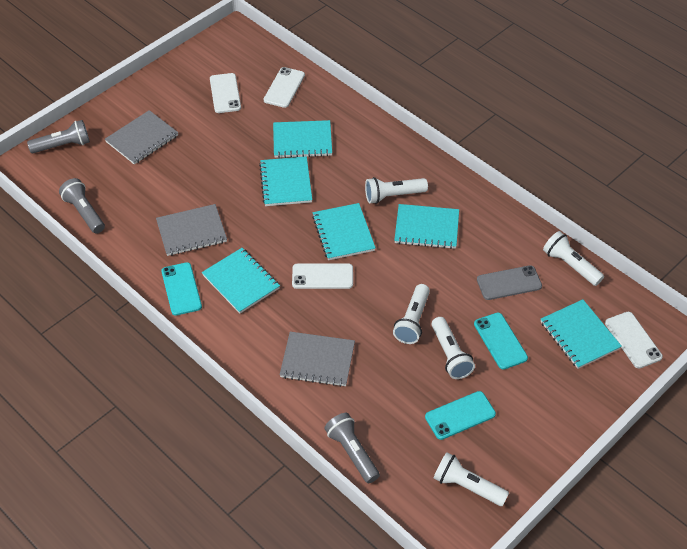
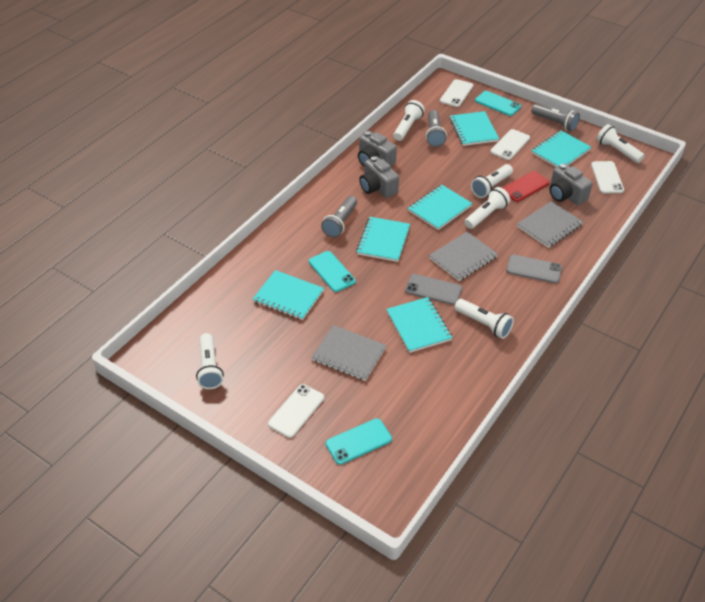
grey camera: none = 0 -> [358,131,397,167] [359,156,399,198] [549,164,592,205] = 3
grey phone: [477,265,542,300] = 1 -> [405,274,462,305] [506,255,562,283] = 2
red phone: none = 0 -> [503,171,550,202] = 1
white flashlight: [365,177,428,204] [393,284,430,344] [431,317,475,379] [434,452,509,506] [543,231,604,286] = 5 -> [196,333,224,389] [393,100,425,141] [455,299,514,339] [465,187,510,229] [471,164,513,198] [596,124,645,163] = 6

